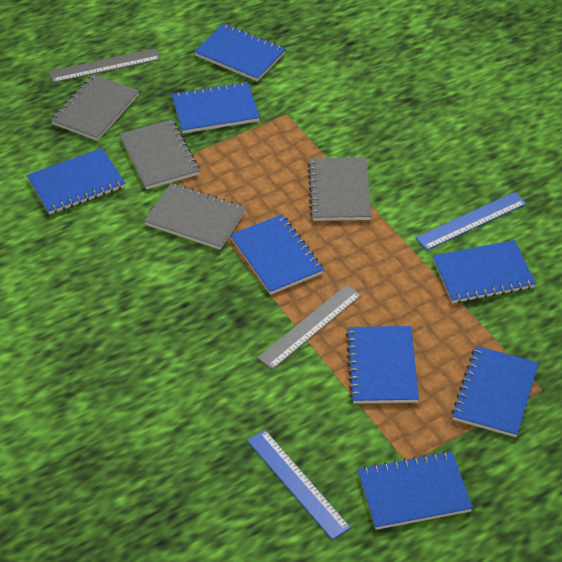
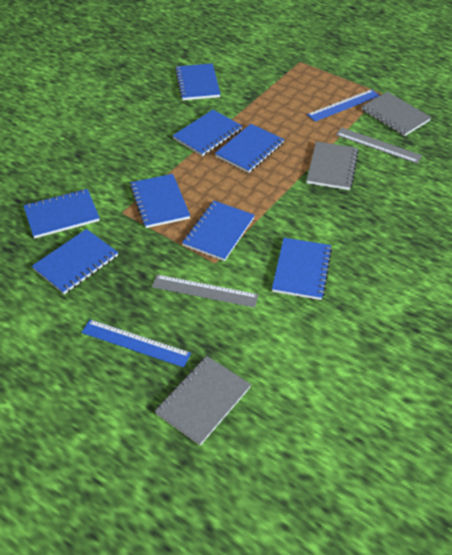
grey notebook: [51,74,139,141] [120,119,200,190] [144,183,246,250] [308,158,371,221] = 4 -> [155,356,251,446] [307,142,359,190] [362,92,431,136] = 3

